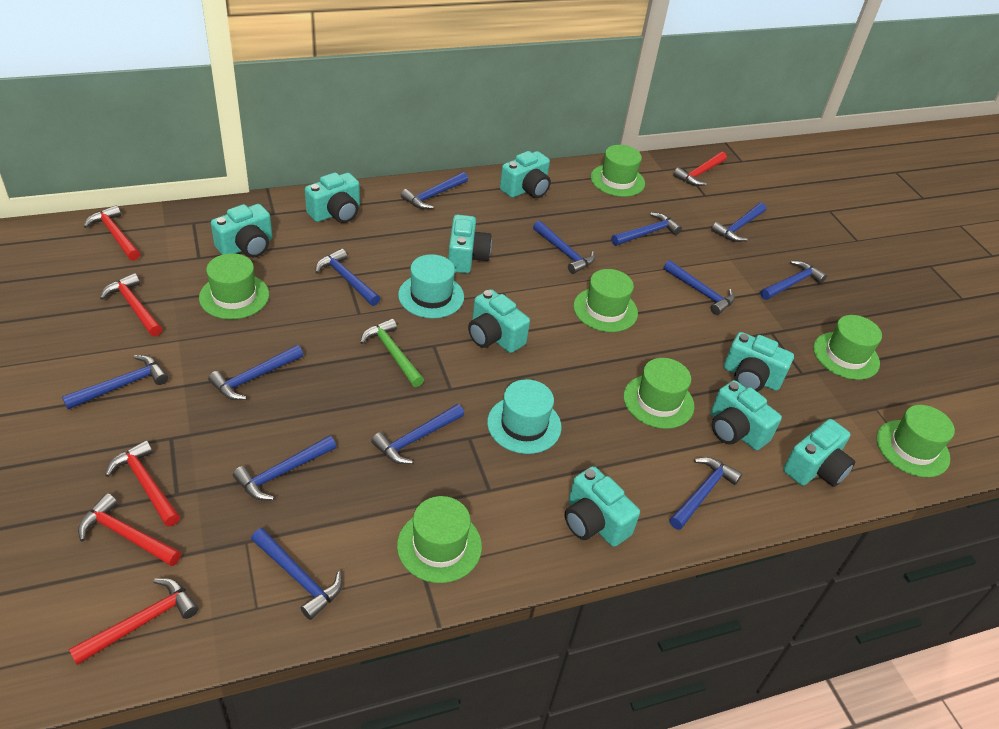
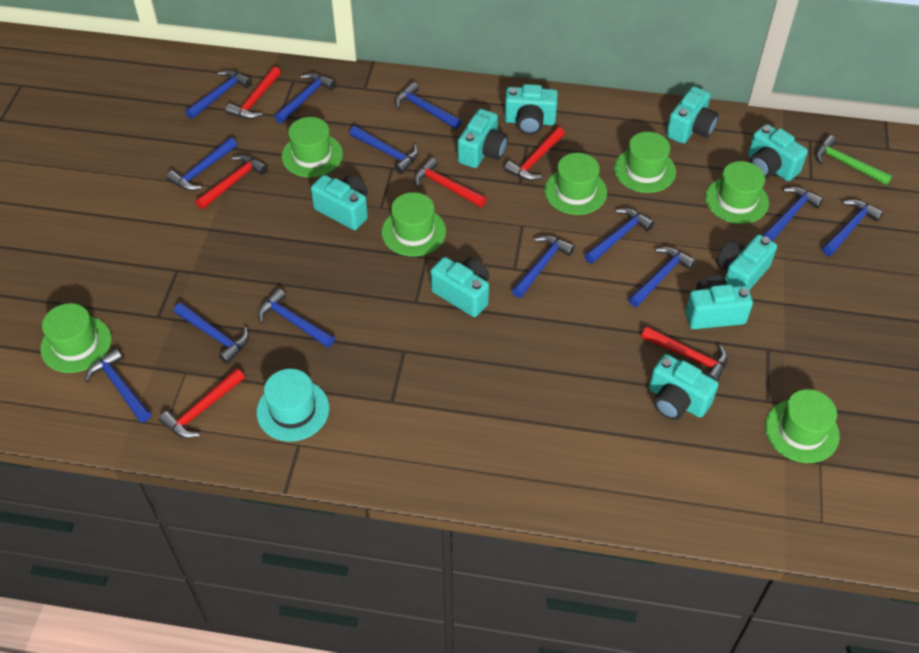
turquoise hat: [398,254,464,318] [487,379,562,454] = 2 -> [257,369,329,442] = 1

